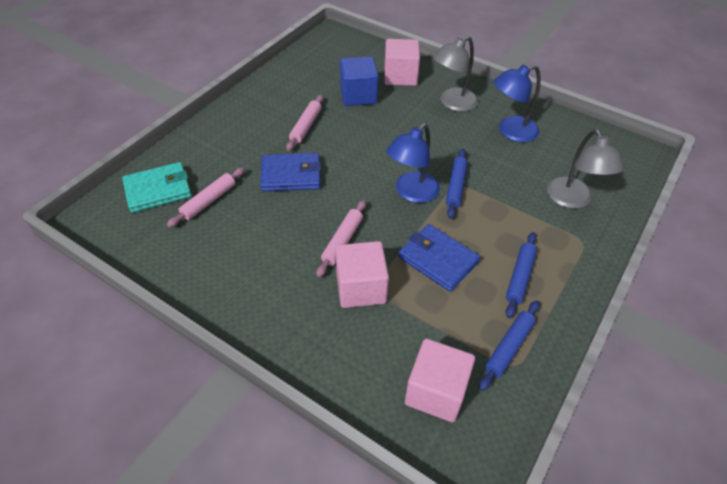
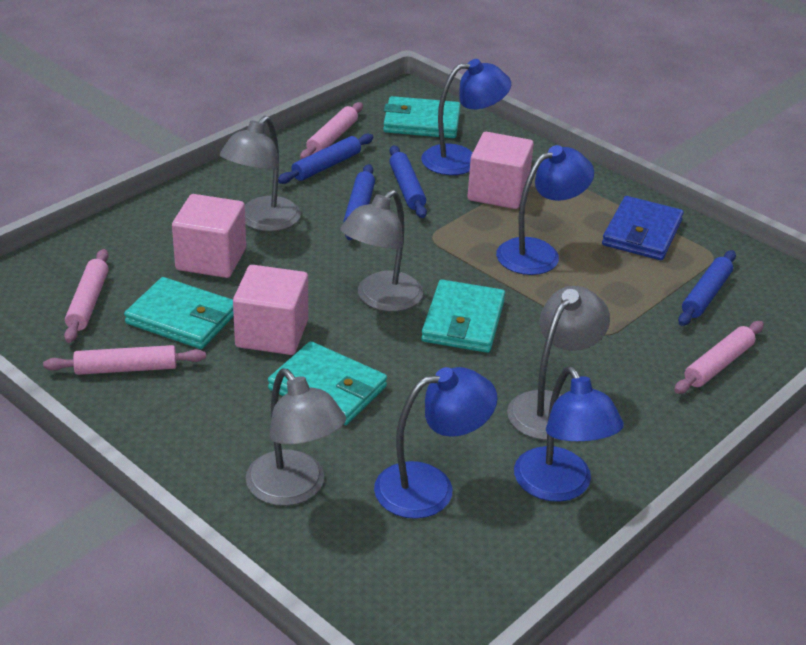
blue cube: [340,56,379,106] = 1 -> none = 0
blue lamp: [386,123,440,203] [494,65,541,142] = 2 -> [374,367,497,519] [421,59,511,175] [496,145,594,275] [514,366,624,502] = 4
blue rolling pin: [446,149,468,219] [479,300,540,391] [506,232,537,318] = 3 -> [278,134,373,184] [343,164,375,240] [389,145,427,218] [678,250,736,326] = 4
blue wallet: [260,153,321,191] [399,224,480,292] = 2 -> [602,196,684,260] = 1
grey lamp: [433,36,478,112] [547,129,624,209] = 2 -> [220,116,301,232] [246,369,346,506] [340,190,423,312] [507,286,610,440] = 4
pink rolling pin: [167,167,245,228] [286,95,324,151] [316,200,366,277] = 3 -> [43,345,206,375] [64,249,108,343] [300,102,363,159] [674,321,764,394] = 4
turquoise wallet: [122,162,192,213] = 1 -> [124,277,234,349] [268,341,387,425] [383,96,460,138] [421,280,505,353] = 4

